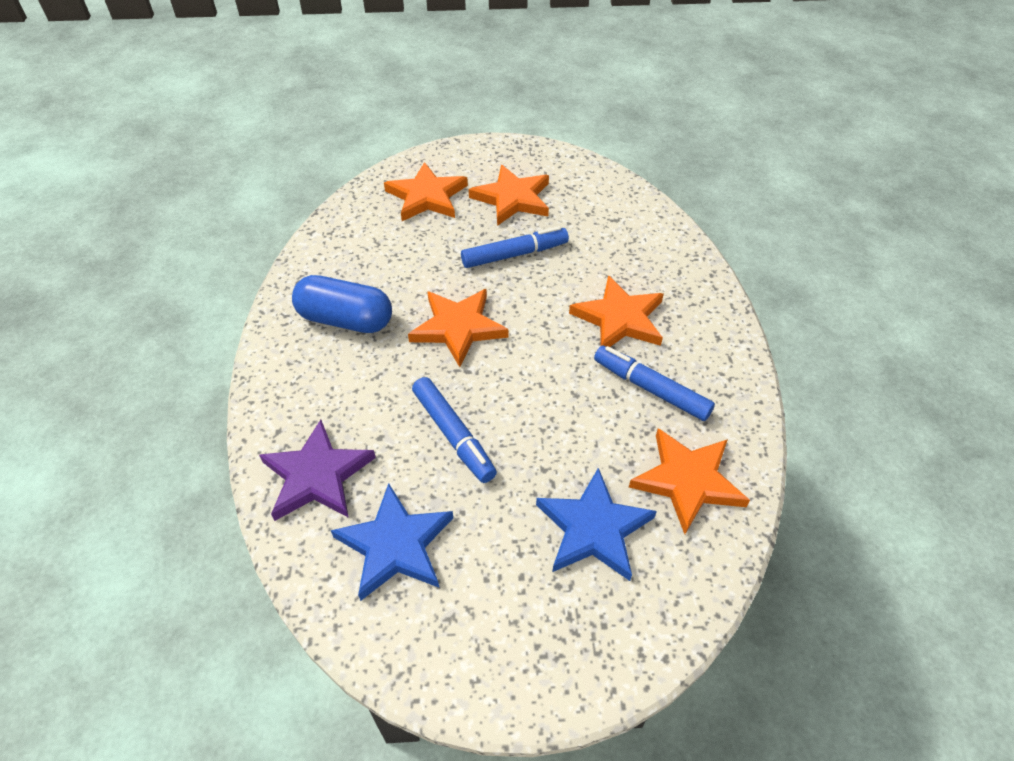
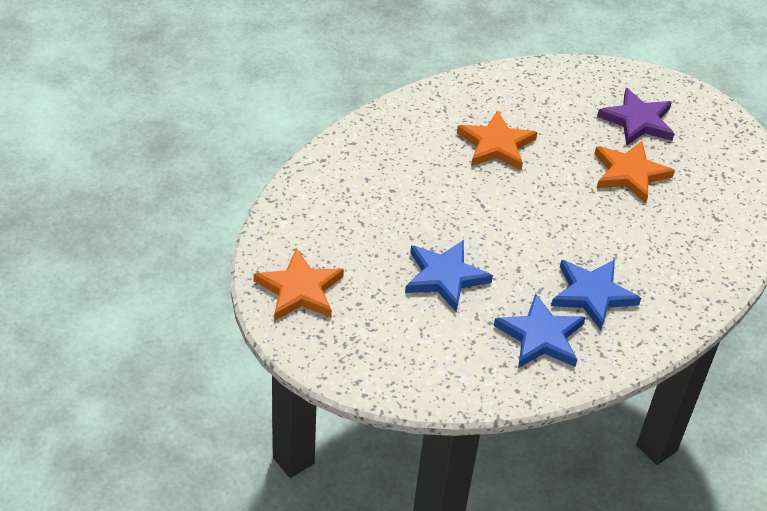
blue capsule: [292,275,392,333] = 1 -> none = 0
blue marker: [412,377,497,483] [461,226,569,268] [594,345,715,421] = 3 -> none = 0
blue star: [331,483,453,601] [536,468,657,581] = 2 -> [405,240,493,312] [494,293,586,368] [551,259,641,330] = 3
orange star: [384,162,468,221] [408,289,508,367] [469,165,549,226] [569,275,664,347] [629,428,750,534] = 5 -> [254,248,344,321] [457,110,538,170] [594,141,675,203] = 3

